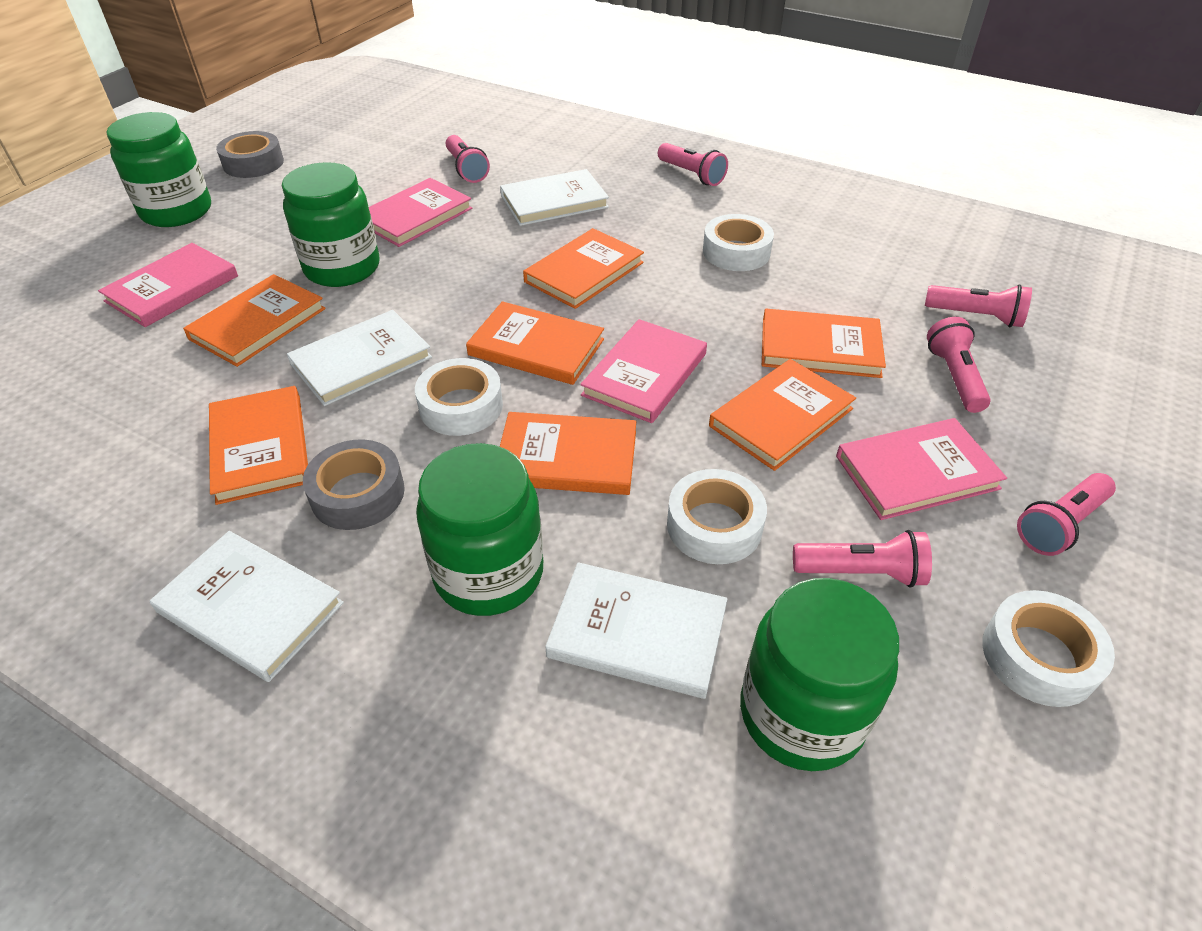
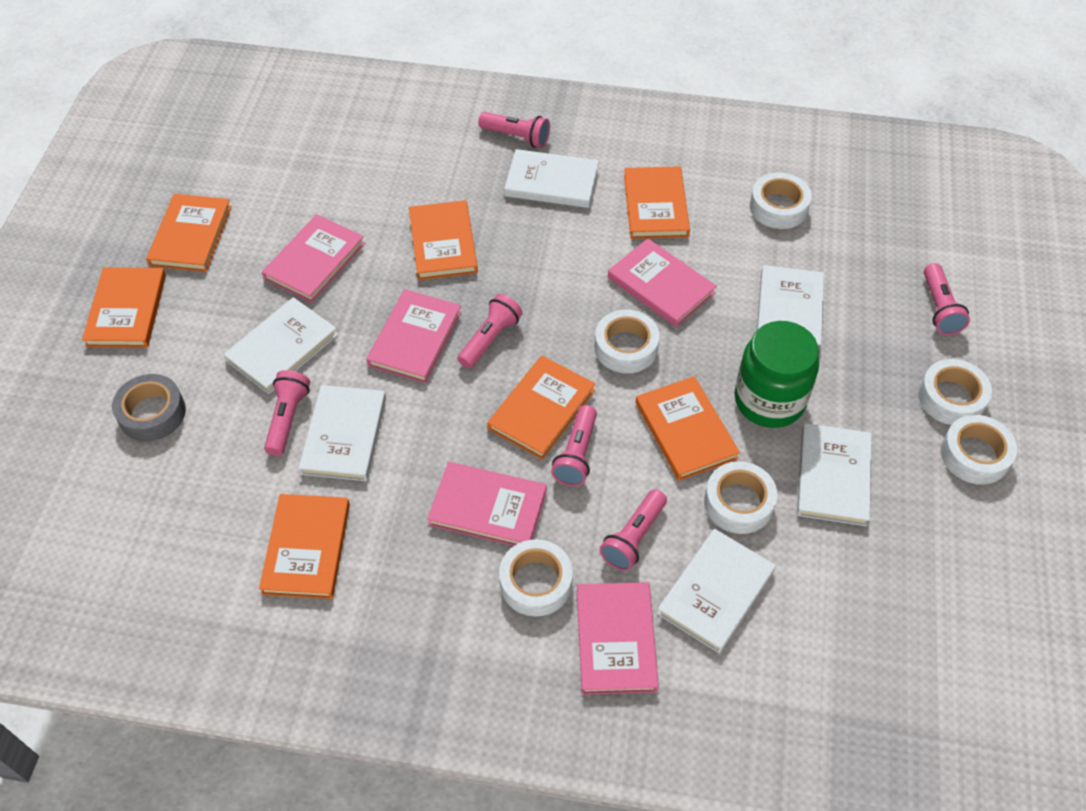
green jar: [106,112,211,227] [282,162,379,287] [416,443,543,616] [740,578,899,771] = 4 -> [734,321,819,428] = 1
grey tape: [216,131,284,178] [303,439,405,530] = 2 -> [112,374,186,441] = 1
pink book: [98,243,238,327] [369,178,473,247] [580,319,707,423] [836,418,1007,520] = 4 -> [262,214,365,303] [366,289,462,383] [427,462,547,546] [577,582,659,695] [608,238,717,327] = 5
white book: [150,531,344,682] [287,310,432,406] [500,169,609,226] [545,562,727,699] = 4 -> [223,297,338,394] [299,385,386,481] [504,149,599,208] [657,529,776,653] [757,265,824,349] [797,423,872,526] = 6
white tape: [415,358,503,436] [667,469,767,564] [703,214,774,271] [982,590,1115,707] = 4 -> [499,539,573,617] [594,309,660,374] [704,461,777,534] [750,172,812,229] [918,359,992,425] [941,415,1017,485] = 6

